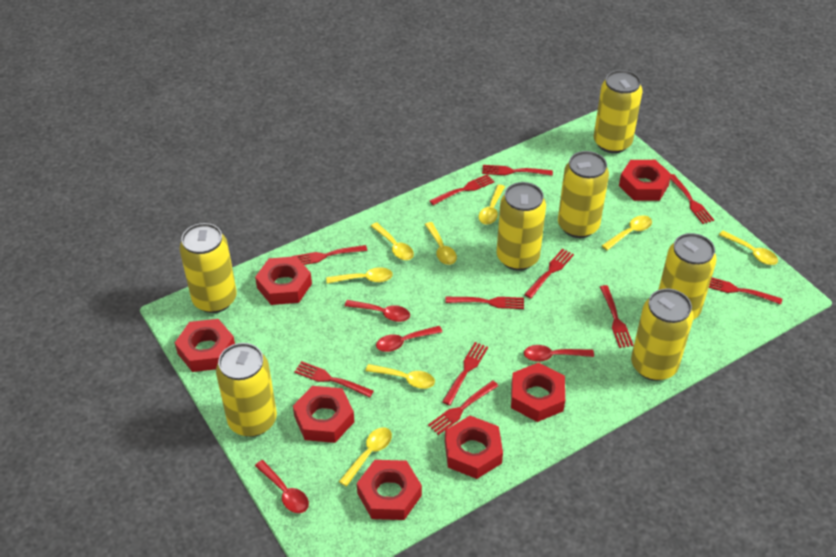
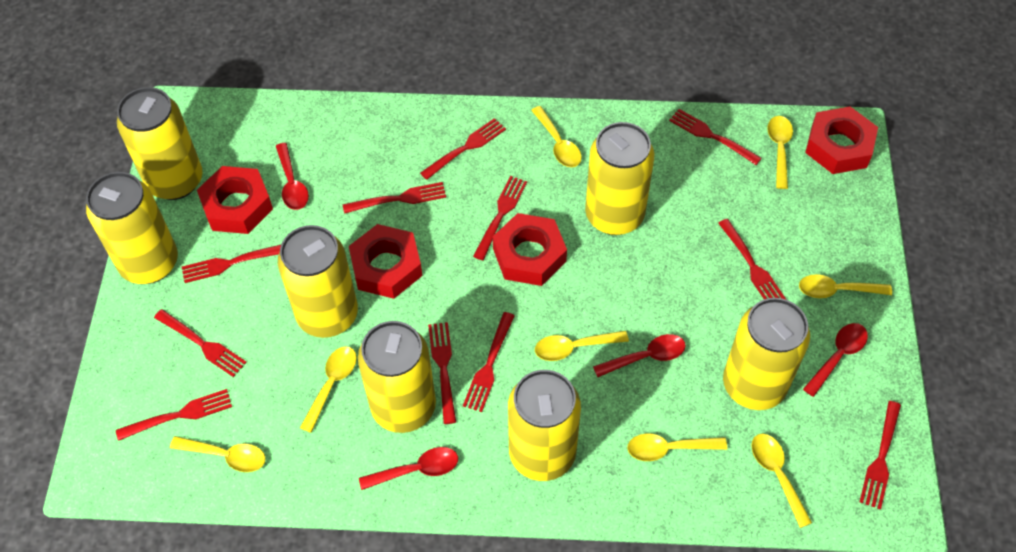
red nut: [175,319,235,372] [255,256,312,305] [293,386,354,443] [357,460,422,520] [445,416,503,479] [511,362,565,422] [619,160,671,201] = 7 -> [197,166,273,234] [349,224,422,299] [493,213,567,286] [805,107,878,174] = 4

